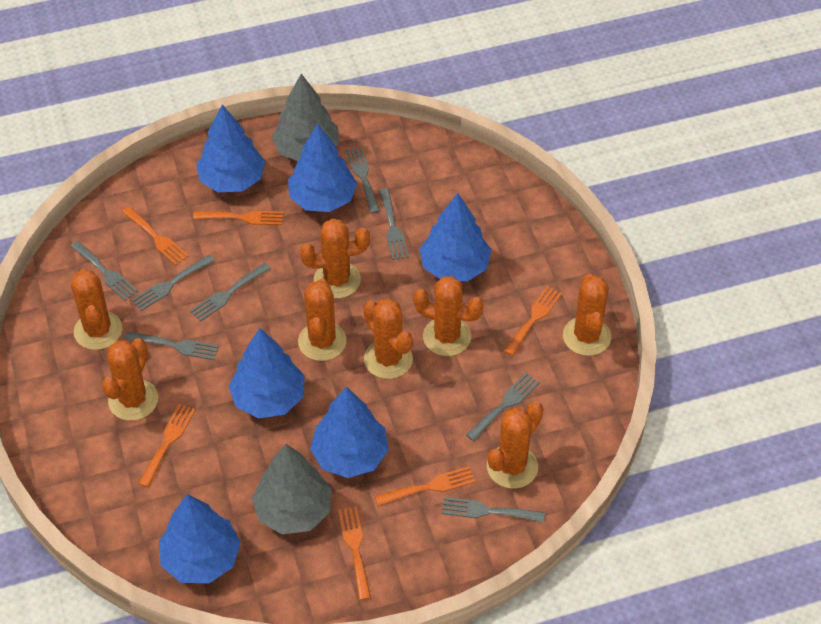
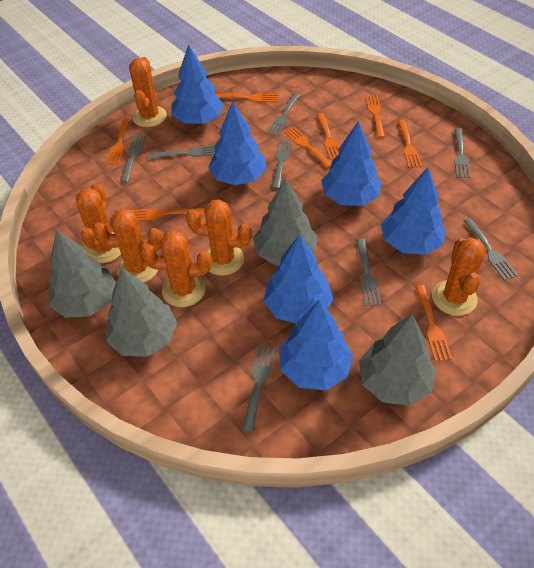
grey tree: [252,444,332,534] [271,74,339,161] = 2 -> [48,230,116,318] [106,268,177,357] [253,178,318,266] [359,314,436,406] = 4
orange cactus: [71,269,122,350] [102,338,158,421] [298,279,347,361] [300,218,370,298] [363,299,413,379] [413,276,484,356] [487,401,543,489] [563,274,611,356] = 8 -> [76,182,121,263] [93,208,162,283] [129,57,167,127] [141,230,211,307] [186,200,252,275] [432,238,485,316] = 6
orange fork: [122,207,189,266] [138,404,195,488] [193,211,284,225] [338,506,371,600] [375,466,476,506] [504,286,562,356] = 6 -> [106,118,131,165] [131,208,204,221] [216,93,278,102] [284,127,332,168] [316,113,340,160] [366,95,385,138] [398,120,422,168] [415,285,452,362] = 8

